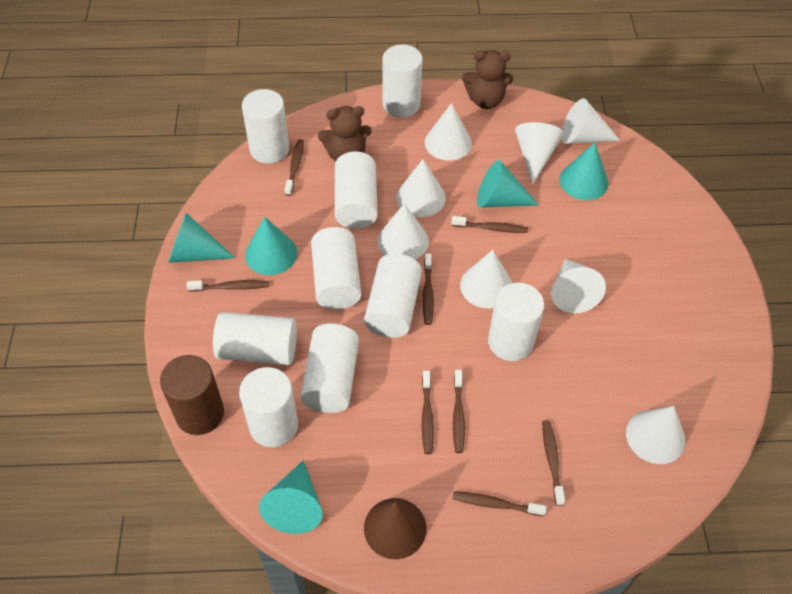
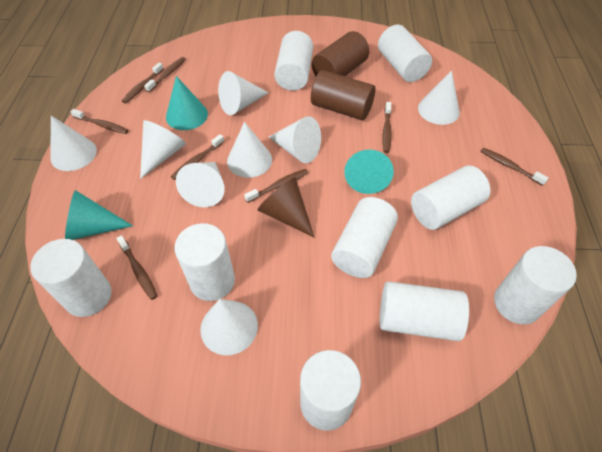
brown cylinder: [160,355,224,435] = 1 -> [311,70,375,120] [312,31,369,76] = 2
brown teddy bear: [318,106,371,161] [462,50,513,109] = 2 -> none = 0
turquoise cone: [168,213,235,263] [245,217,297,275] [259,460,322,534] [477,160,539,207] [560,143,608,200] = 5 -> [65,190,133,240] [166,76,208,130] [344,149,394,194] = 3

